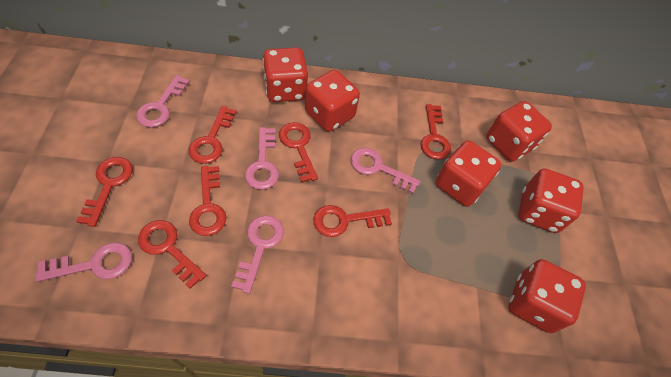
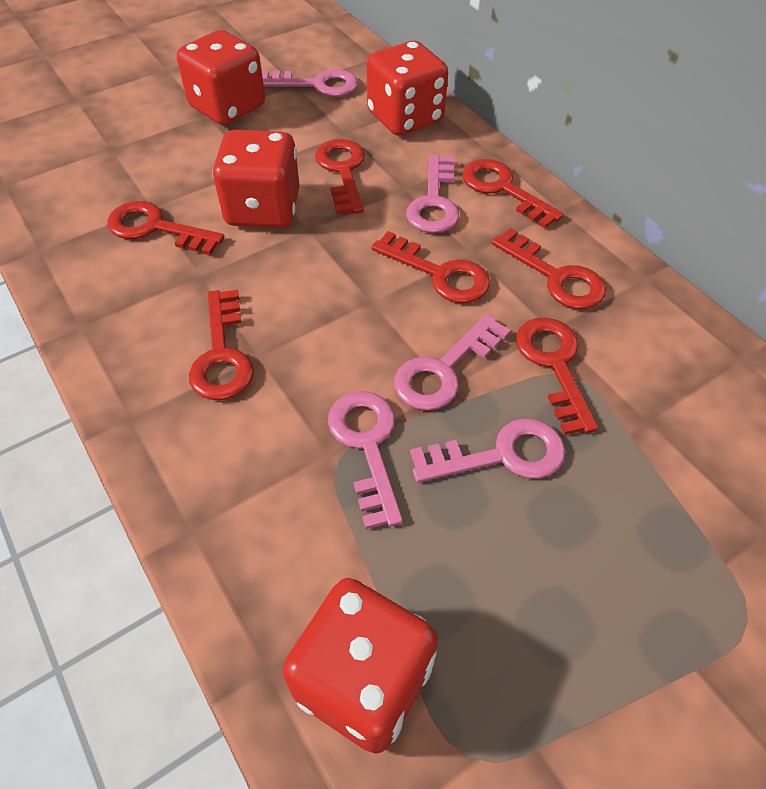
red dice: [263,47,308,102] [305,70,360,132] [436,140,501,207] [486,101,552,162] [509,259,586,333] [518,169,584,233] = 6 -> [177,30,265,125] [212,130,300,228] [282,578,438,753] [367,41,448,136] = 4

